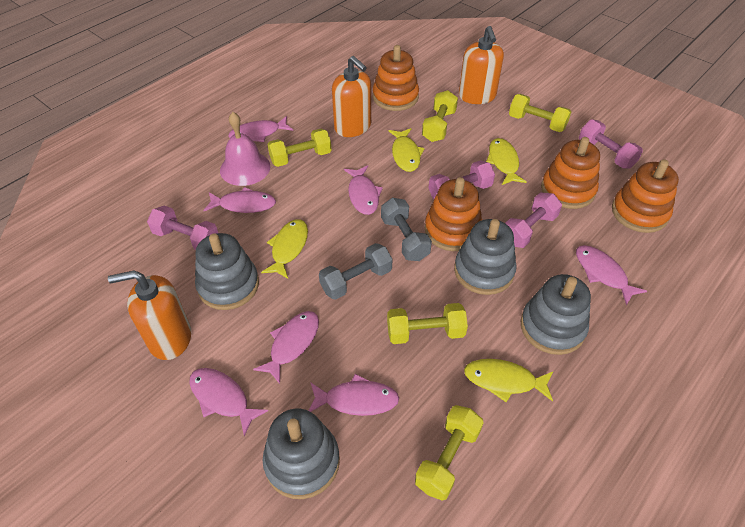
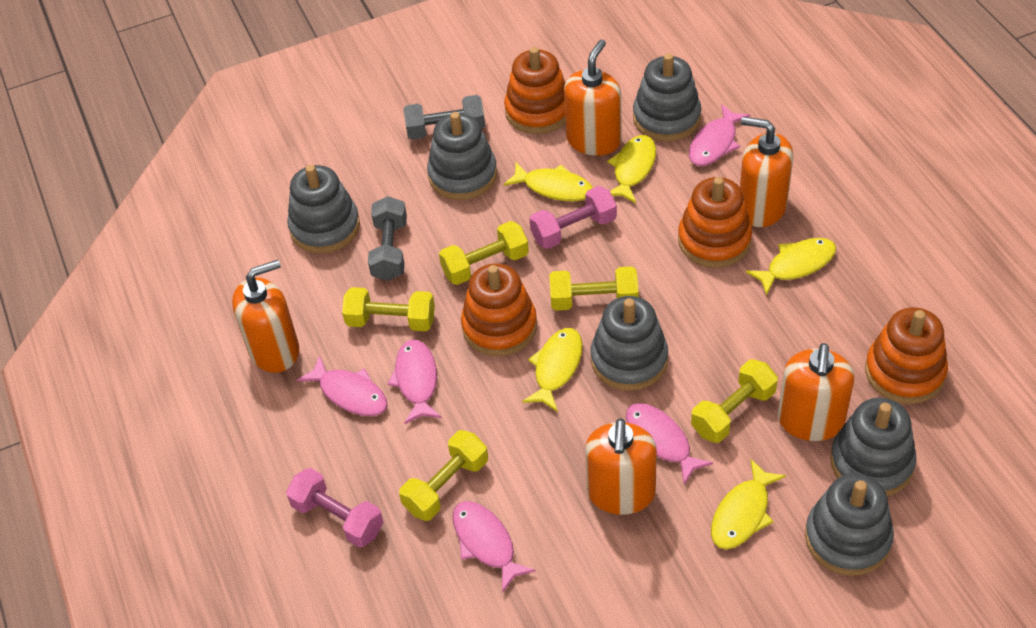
grey stacking toy: [195,233,259,310] [263,409,340,499] [454,219,517,295] [520,274,591,355] = 4 -> [287,165,360,253] [427,112,497,200] [591,296,668,391] [633,53,701,142] [805,473,894,576] [830,398,916,496] = 6
orange soap dispenser: [108,270,191,360] [332,56,371,137] [459,26,504,104] = 3 -> [232,260,299,373] [564,40,622,156] [585,418,657,515] [740,117,793,227] [778,343,855,441] = 5
pink bell: [220,112,270,186] = 1 -> none = 0
pink dumbbell: [147,205,218,250] [429,160,495,200] [505,192,562,248] [579,119,643,169] = 4 -> [286,468,383,547] [530,186,617,249] = 2
pink fish: [189,368,268,436] [203,187,276,213] [228,116,293,142] [253,311,319,384] [309,374,399,416] [344,165,383,215] [576,245,647,305] = 7 -> [297,355,388,416] [388,340,442,424] [452,501,536,593] [626,403,713,485] [689,104,750,166] = 5
yellow fish: [261,219,308,279] [389,128,425,172] [464,359,553,402] [486,138,526,185] = 4 -> [503,162,593,201] [522,328,583,412] [607,135,656,203] [711,459,786,549] [746,238,836,296] = 5

